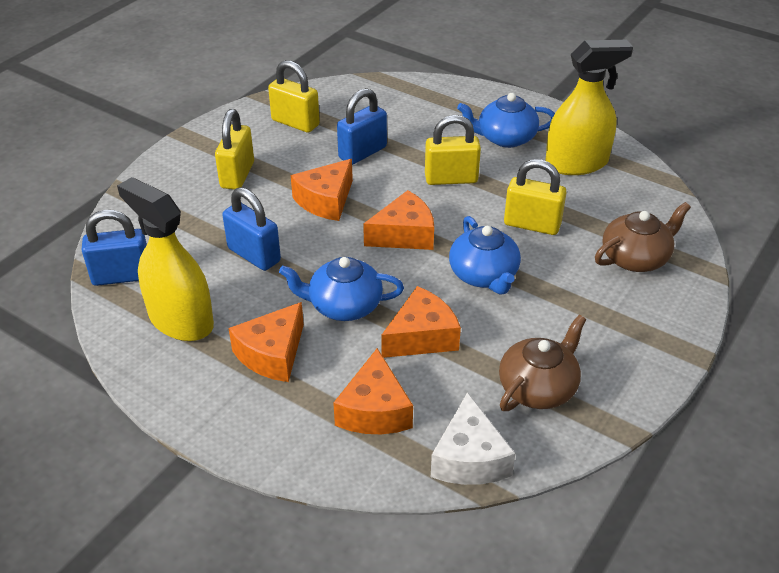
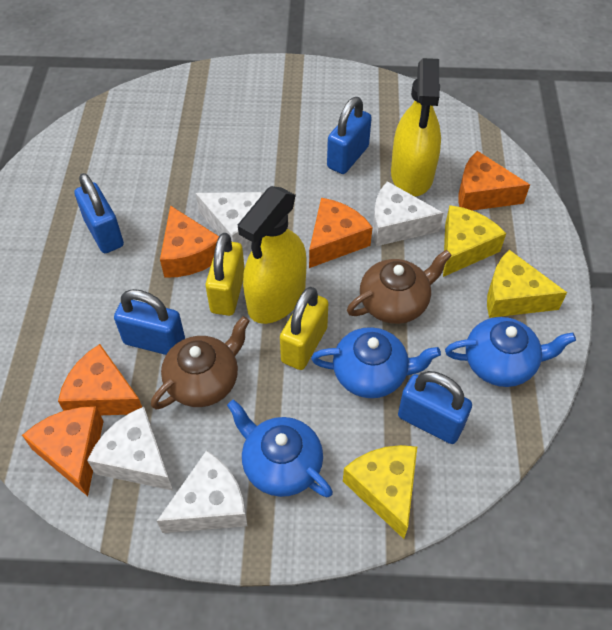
blue padlock: [82,210,147,286] [222,187,281,271] [337,88,387,165] = 3 -> [74,173,124,253] [114,289,185,355] [327,97,372,174] [398,371,472,444] = 4
white cheese: [431,392,516,485] = 1 -> [87,407,173,491] [157,450,247,533] [196,192,263,249] [373,181,443,246] = 4
yellow cheese: none = 0 -> [343,445,417,539] [443,205,506,277] [487,250,567,318] = 3
yellow padlock: [215,109,254,189] [268,60,320,133] [425,115,481,185] [504,159,567,235] = 4 -> [205,233,245,316] [280,287,328,370] = 2

